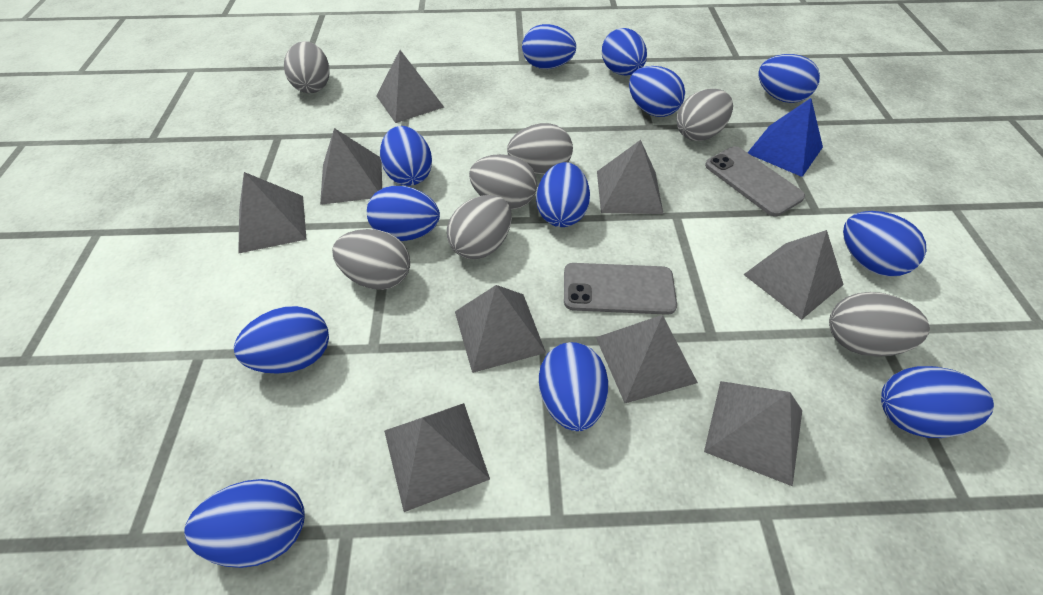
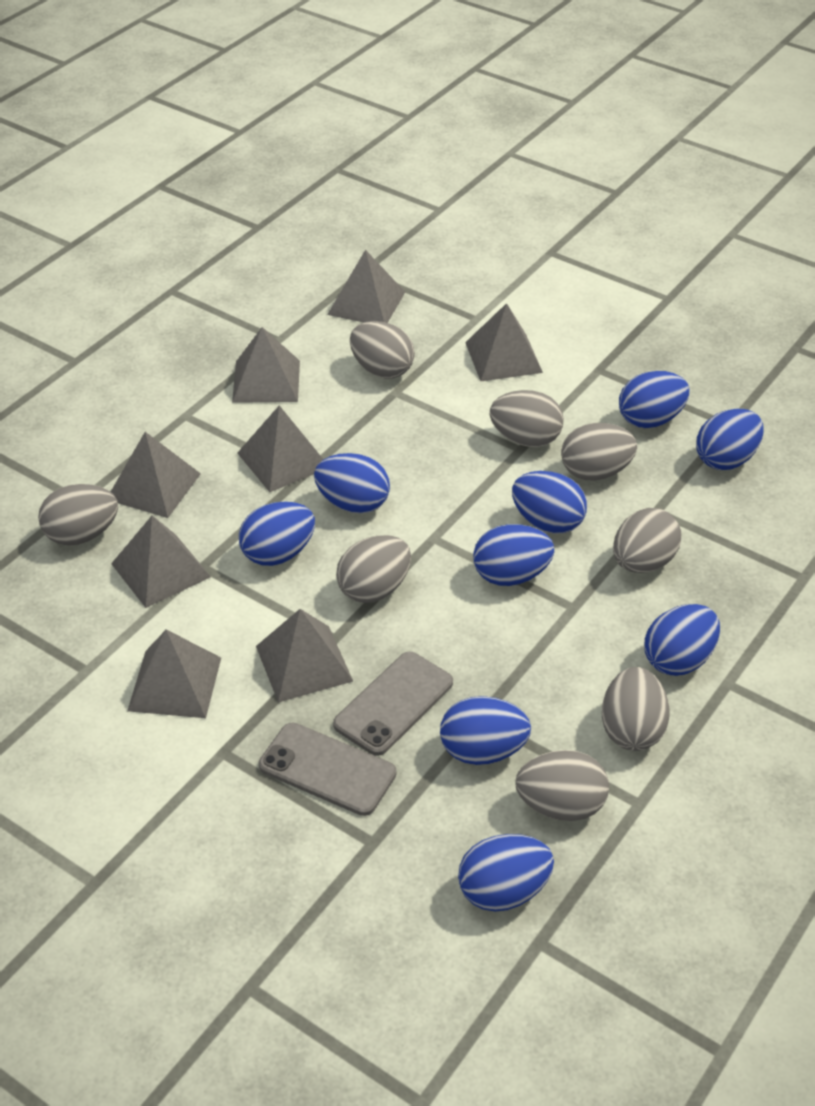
blue egg: [184,479,305,568] [234,306,329,374] [367,186,440,241] [380,126,432,186] [522,24,576,69] [536,162,590,227] [539,342,609,431] [602,28,647,75] [629,66,685,117] [758,54,820,103] [843,211,926,277] [881,366,994,438] = 12 -> [239,502,315,566] [314,453,390,513] [440,696,531,765] [458,834,554,911] [473,524,554,586] [512,471,587,534] [619,371,689,428] [644,604,720,676] [696,409,764,470] = 9
blue pyramid: [748,98,823,177] = 1 -> none = 0
grey egg: [284,41,330,93] [332,229,410,290] [447,195,512,259] [469,154,537,209] [507,123,573,174] [677,89,733,141] [829,292,930,357] = 7 -> [38,484,118,546] [336,535,411,603] [350,321,415,379] [490,390,564,447] [515,750,609,821] [561,423,637,481] [602,667,670,751] [613,508,682,573] = 8
grey pyramid: [238,172,306,254] [320,128,382,205] [376,50,444,123] [384,403,490,512] [455,285,546,373] [596,315,698,403] [597,140,664,214] [704,381,802,486] [743,230,844,320] = 9 -> [111,432,201,518] [111,516,211,608] [127,629,221,718] [232,327,300,403] [238,405,323,492] [256,609,353,702] [327,250,405,323] [465,303,543,381] = 8

